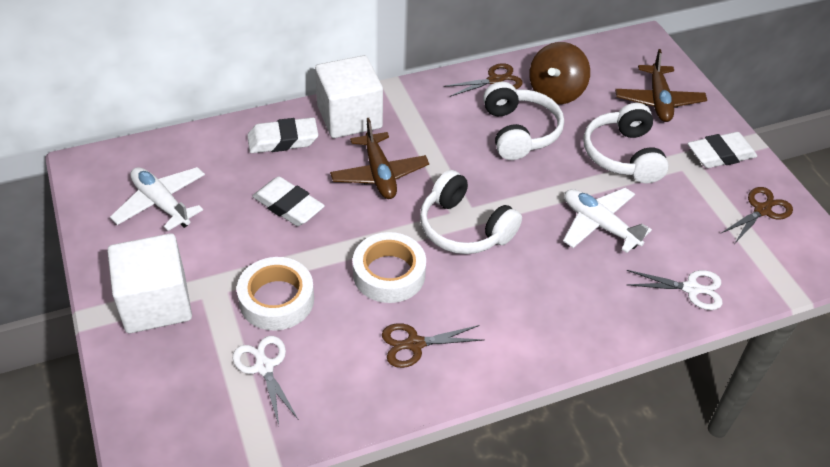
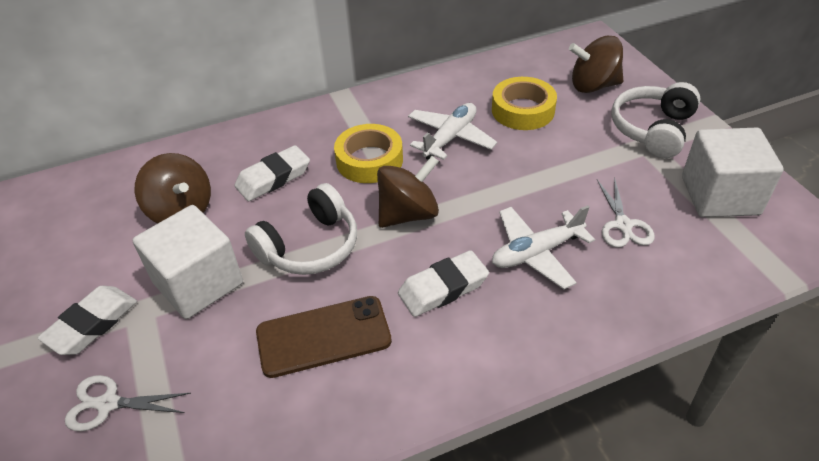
brown phone: none = 0 -> [256,296,392,378] = 1
brown plane: [330,118,429,199] [615,49,707,122] = 2 -> none = 0
brown scissors: [382,323,483,368] [443,63,523,97] [720,187,793,243] = 3 -> none = 0
brown spinning top: [529,42,590,104] = 1 -> [135,153,211,223] [377,156,439,228] [569,36,623,93] = 3
white headphones: [420,170,522,254] [483,82,564,160] [583,103,669,183] = 3 -> [245,183,357,275] [611,82,701,159] = 2
white tape: [237,257,314,331] [353,232,426,303] = 2 -> none = 0
yellow tape: none = 0 -> [334,124,403,183] [492,77,557,130] = 2

